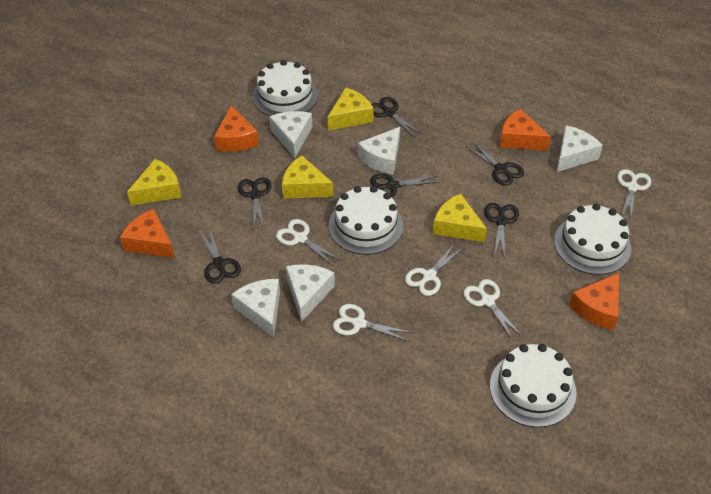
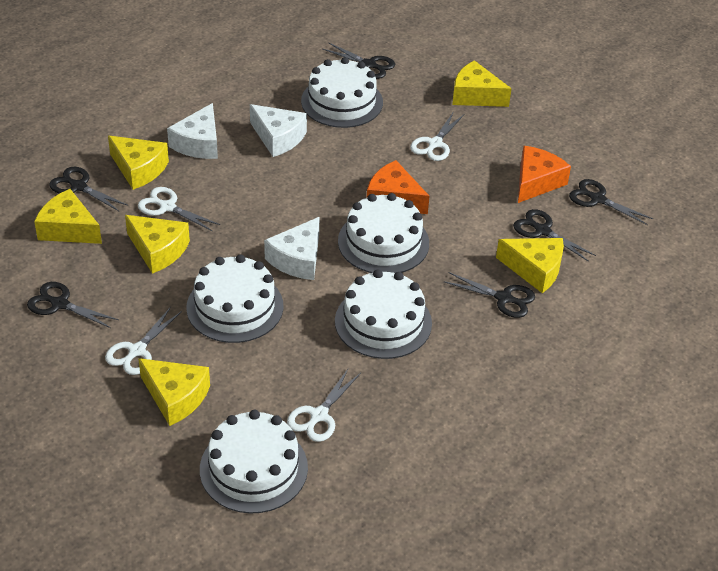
orange cheese: [120,209,175,258] [214,105,259,152] [499,109,551,151] [569,273,619,330] = 4 -> [367,160,429,214] [518,146,571,203] = 2
white cake: [252,60,318,116] [329,186,403,255] [490,344,577,427] [554,204,631,275] = 4 -> [186,255,283,343] [200,410,308,513] [301,57,383,128] [335,270,432,359] [338,193,429,273] = 5
white cheese: [231,279,280,337] [269,111,312,158] [286,264,335,322] [358,127,400,174] [556,125,603,172] = 5 -> [167,103,218,159] [250,104,307,157] [264,217,319,280] = 3
white scissors: [276,219,340,266] [333,304,412,341] [405,243,464,296] [463,279,523,340] [617,169,651,218] = 5 -> [105,307,182,375] [138,187,220,232] [287,368,361,442] [410,111,464,161] = 4
yellow cheese: [127,159,182,206] [282,155,334,199] [328,87,374,131] [433,193,487,242] = 4 -> [34,189,102,244] [108,136,169,190] [125,215,190,274] [138,358,210,426] [452,60,512,107] [496,238,564,293] = 6

